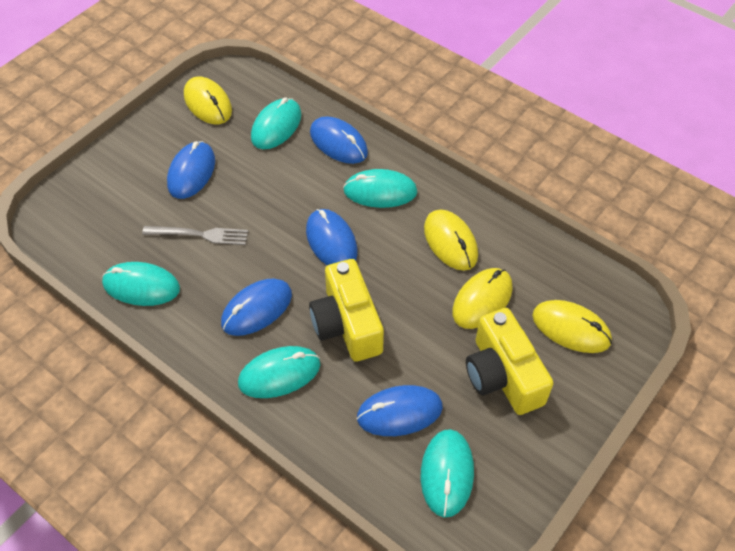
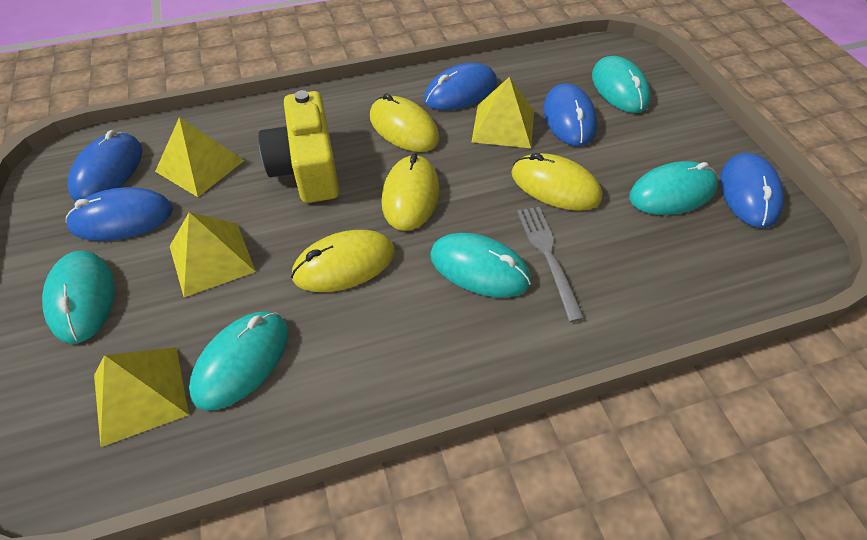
yellow camera: [309,259,384,362] [466,308,554,415] = 2 -> [258,90,339,203] = 1
yellow pyramid: none = 0 -> [94,347,189,447] [155,117,244,197] [170,212,256,297] [472,77,534,148] = 4

